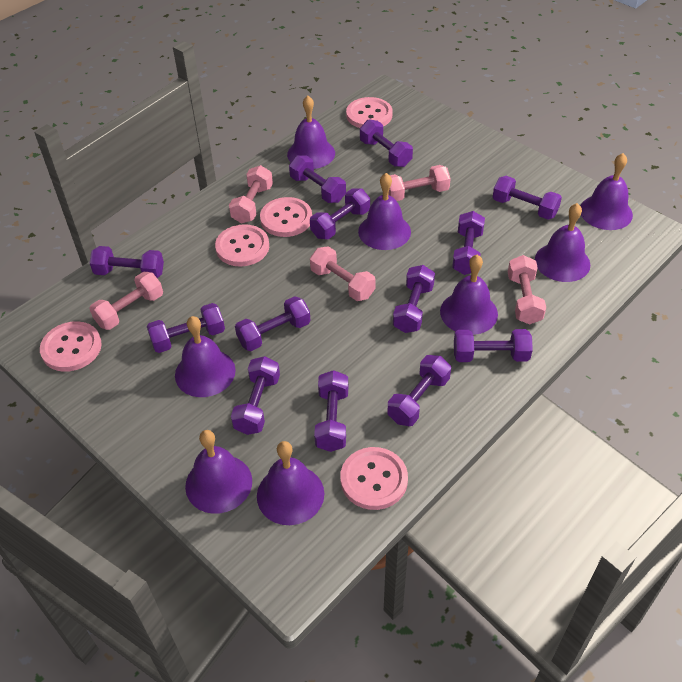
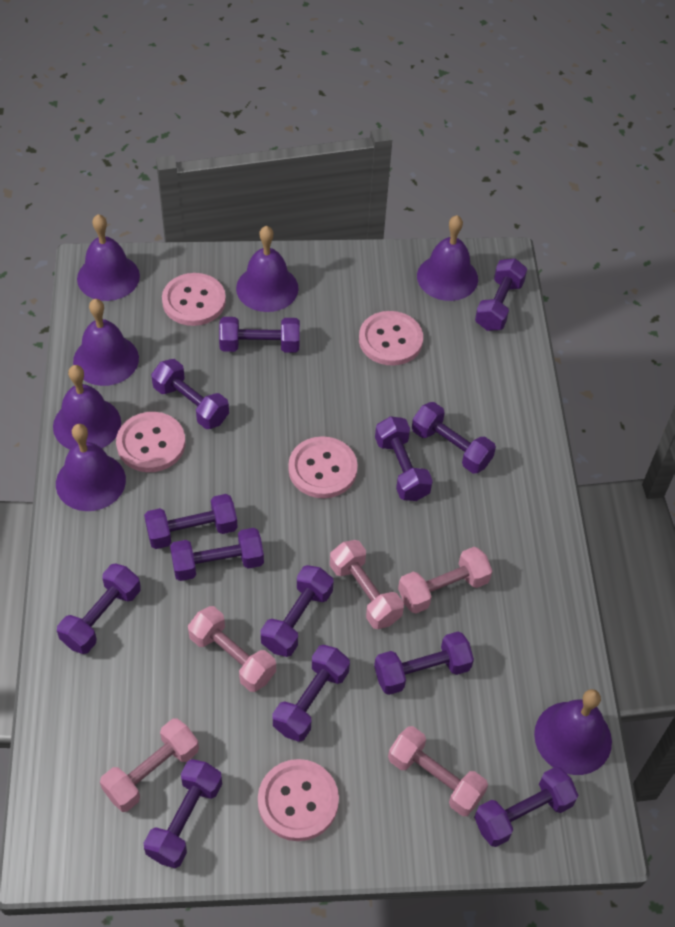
purple bell: [175,316,236,397] [185,430,252,514] [257,441,324,525] [287,96,335,169] [358,173,411,250] [440,255,498,335] [535,203,590,282] [581,153,633,230] = 8 -> [53,365,121,450] [56,424,126,511] [73,299,139,386] [77,214,140,301] [236,226,299,312] [417,215,478,301] [534,689,612,775] = 7

